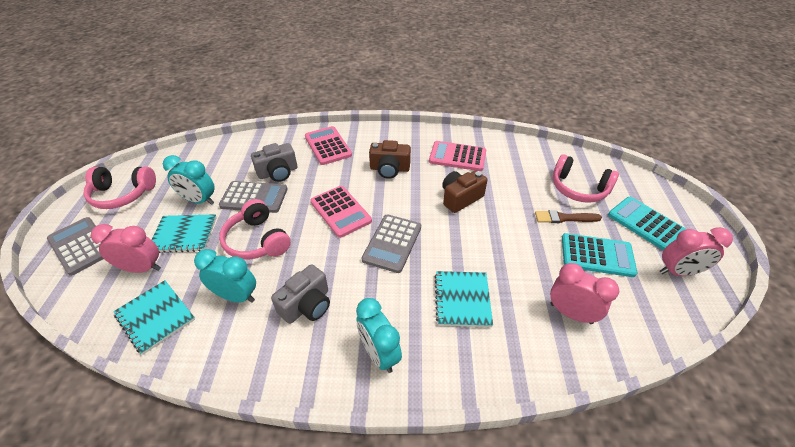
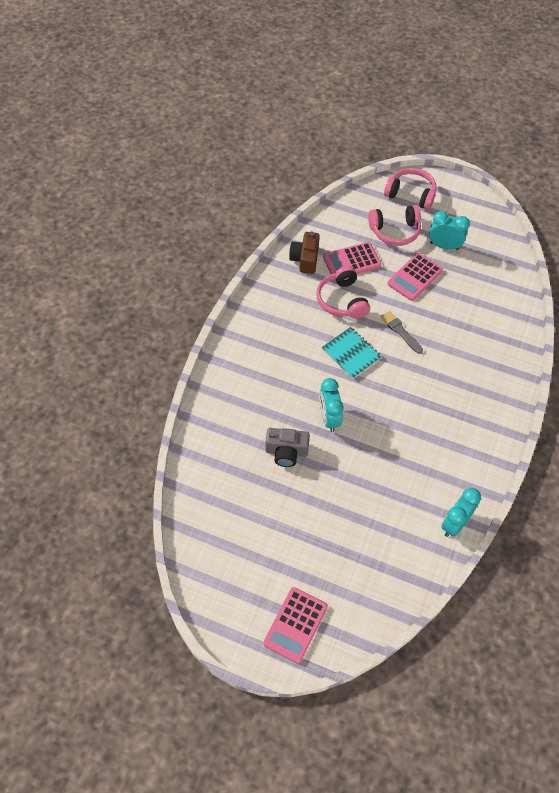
brown brush: [535,210,602,223] = 1 -> none = 0
brown camera: [369,140,411,179] [442,171,487,213] = 2 -> [289,232,320,274] = 1
grey brush: none = 0 -> [381,311,423,354] = 1
grey calculator: [47,217,104,276] [219,181,288,213] [362,214,421,273] = 3 -> none = 0
grey camera: [251,143,297,182] [271,264,330,324] = 2 -> [266,428,310,467] = 1
pink clock: [91,224,161,273] [550,263,619,324] [660,227,733,276] = 3 -> none = 0
turquoise calculator: [562,233,637,277] [608,197,686,251] = 2 -> none = 0
turquoise notebook: [113,280,195,355] [152,214,217,253] [434,271,493,327] = 3 -> [322,327,382,379] = 1

